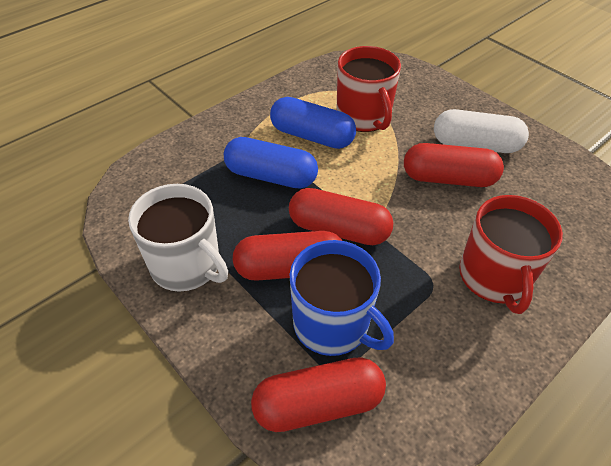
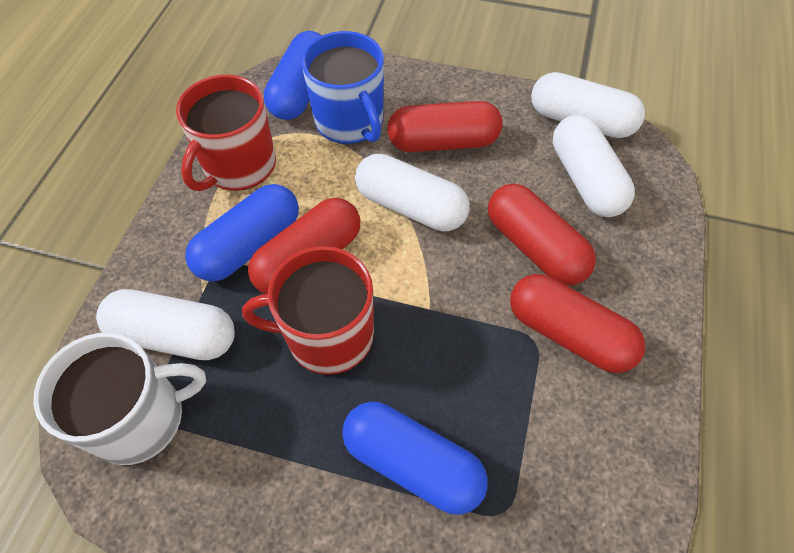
blue capsule: [224,137,318,189] [270,97,356,149] = 2 -> [185,184,299,281] [264,31,322,120] [342,402,488,515] = 3
white capsule: [434,109,529,153] = 1 -> [96,289,235,360] [355,154,470,232] [531,72,645,138] [553,115,635,217] = 4

